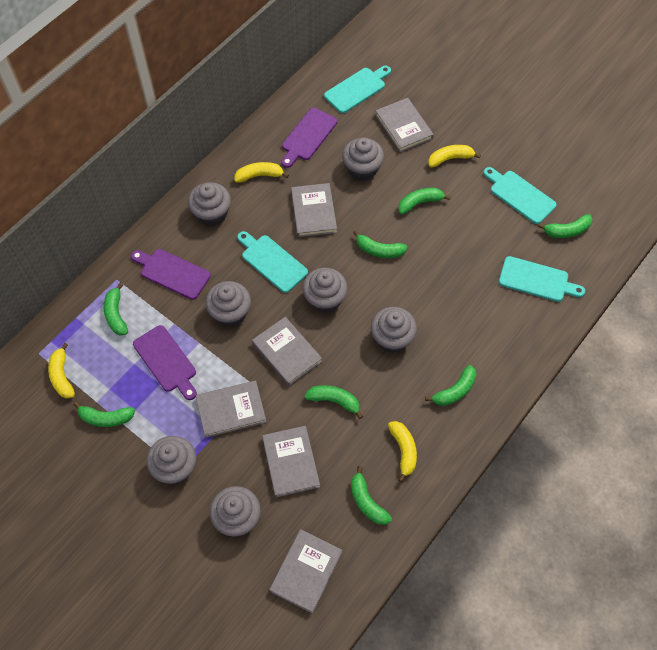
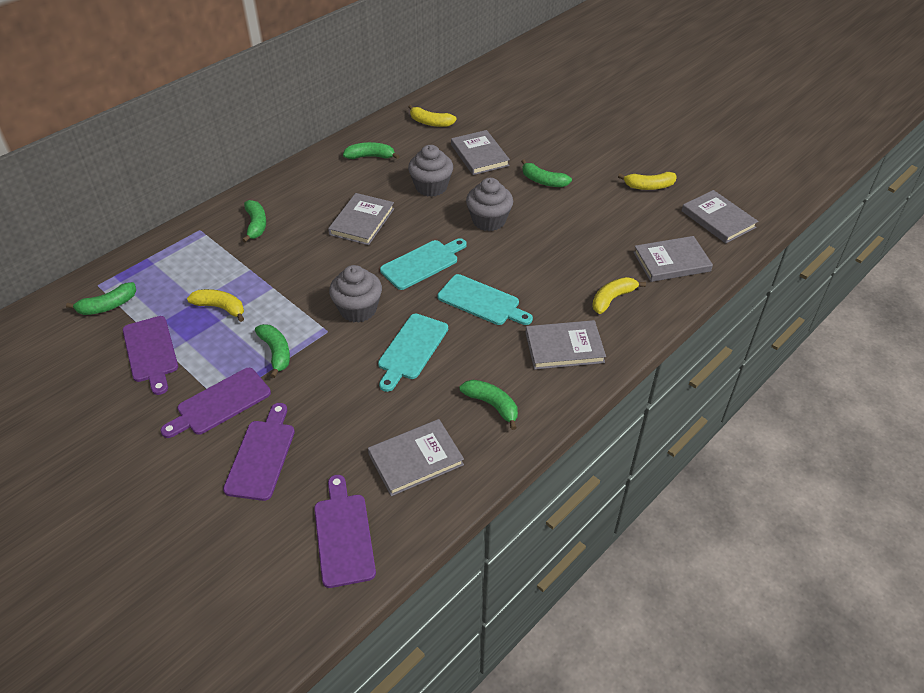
green banana: [74,402,135,427] [104,283,128,336] [305,385,363,419] [351,466,392,525] [353,230,408,258] [398,188,451,214] [425,365,476,406] [538,214,593,238] = 8 -> [66,282,136,315] [242,200,266,243] [255,324,290,378] [343,142,400,159] [460,380,518,430] [521,159,572,187] = 6
grey cupcake: [147,436,196,484] [188,182,231,226] [205,281,251,327] [210,486,261,537] [303,268,348,313] [342,137,384,181] [371,307,417,353] = 7 -> [329,265,382,323] [408,145,453,197] [466,178,513,231] = 3
purple cutting board: [131,249,211,300] [133,325,197,400] [281,108,337,168] = 3 -> [123,316,178,395] [160,368,271,438] [223,403,295,501] [314,475,376,588] = 4
turquoise cutting board: [237,231,308,293] [324,66,391,113] [483,167,557,224] [499,256,585,302] = 4 -> [378,314,448,392] [380,238,467,290] [437,274,533,325] = 3

